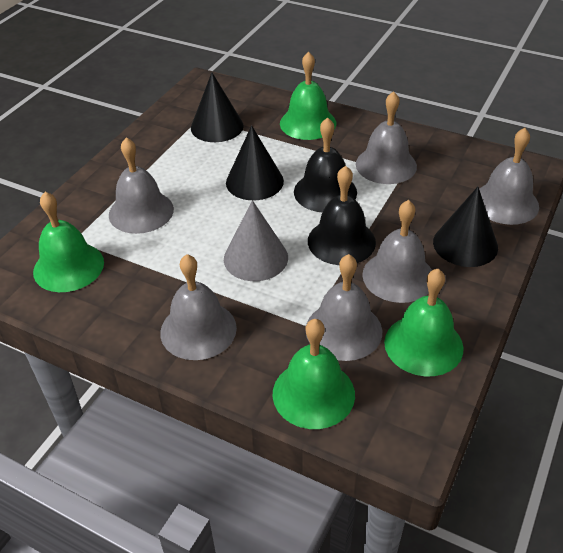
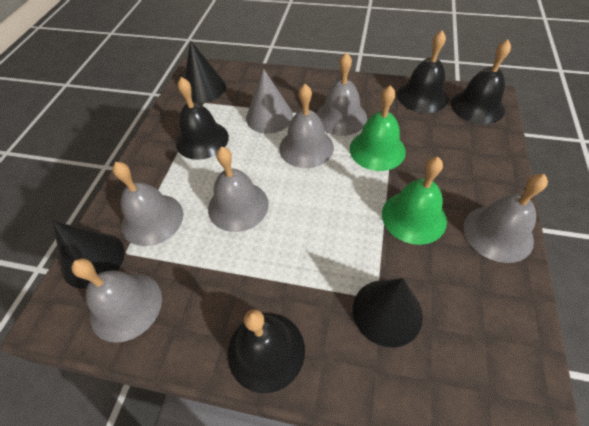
black bell: [294,117,357,212] [308,166,376,265] = 2 -> [176,77,229,160] [228,309,305,393] [397,30,449,113] [451,40,511,124] = 4
green bell: [33,192,104,292] [273,319,355,429] [280,52,336,140] [384,269,464,376] = 4 -> [350,85,406,171] [382,157,447,245] = 2

